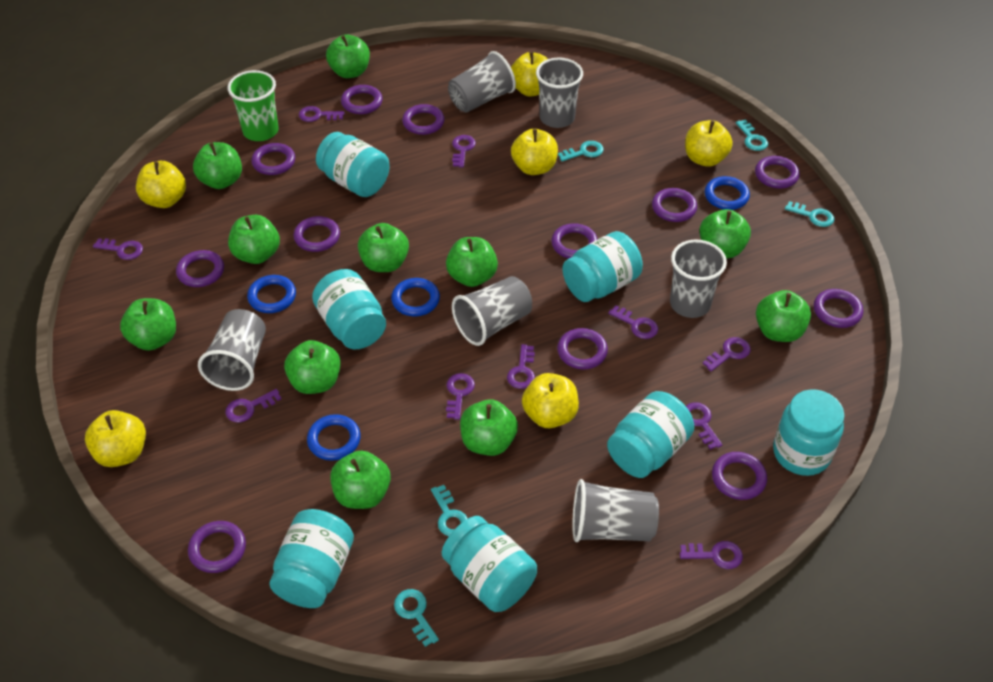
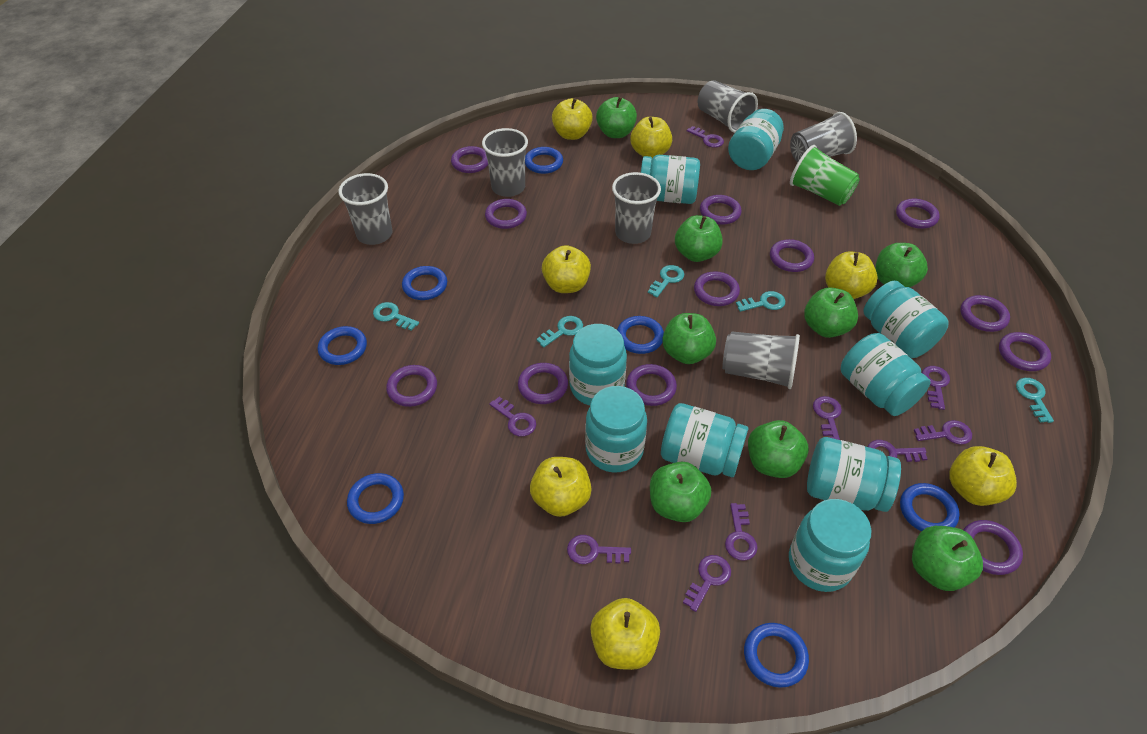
blue ring: [247,275,296,313] [307,414,361,461] [391,278,440,316] [705,176,750,210] = 4 -> [318,326,367,365] [347,473,404,524] [402,266,447,300] [525,147,563,174] [617,316,664,354] [744,623,809,688] [900,483,959,531] = 7
green apple: [120,298,176,351] [193,142,242,189] [228,215,280,264] [284,340,341,394] [326,35,370,78] [330,450,391,509] [358,223,409,272] [446,237,498,287] [460,399,518,456] [699,209,751,258] [756,290,811,342] = 11 -> [596,97,637,138] [650,462,711,522] [662,313,716,364] [675,215,723,262] [748,420,809,478] [804,287,858,338] [875,243,928,288] [912,526,983,591] = 8
purple key: [93,238,143,260] [225,389,281,423] [299,106,345,122] [446,373,475,420] [452,135,476,167] [507,344,535,389] [608,305,658,339] [680,541,743,569] [686,402,723,450] [703,337,751,371] = 10 -> [489,397,536,436] [567,535,631,564] [683,555,731,612] [687,126,724,148] [725,503,758,561] [813,396,842,440] [868,440,928,462] [913,420,972,445] [922,366,950,410] = 9
turquoise jar: [269,509,354,608] [312,269,386,349] [316,132,390,197] [442,516,537,612] [562,231,643,302] [607,391,694,478] [773,389,845,476] = 7 -> [569,324,627,405] [585,386,647,472] [641,155,700,204] [661,403,748,477] [728,109,784,170] [789,499,872,592] [807,437,901,512] [841,333,931,416] [863,281,948,358] = 9
yellow apple: [85,410,146,467] [136,161,186,208] [511,52,547,97] [511,129,558,175] [522,373,579,428] [685,120,733,167] = 6 -> [530,457,592,517] [542,245,591,293] [552,98,593,140] [590,598,660,670] [630,117,672,159] [825,252,878,299] [949,446,1017,506] = 7

